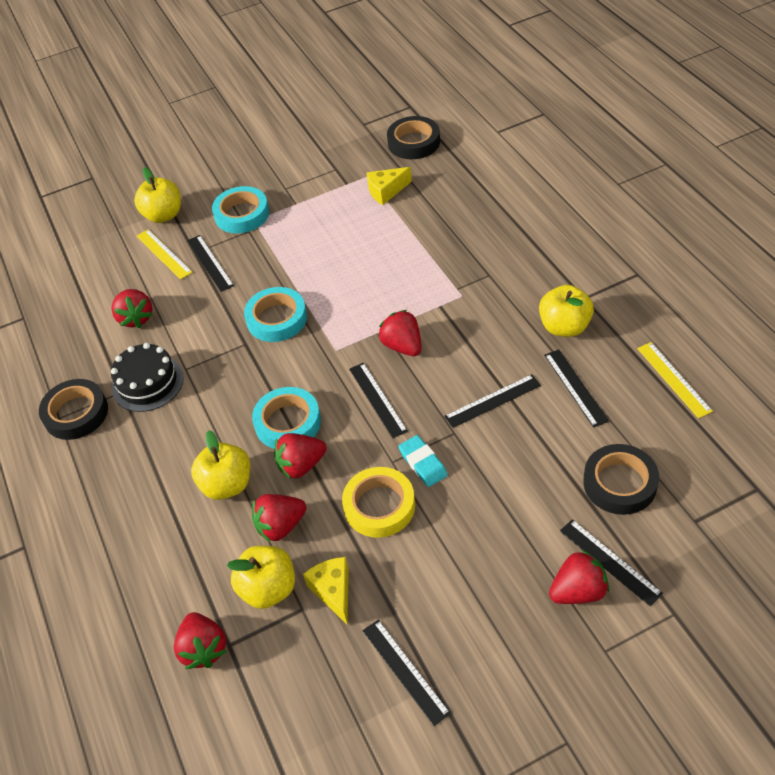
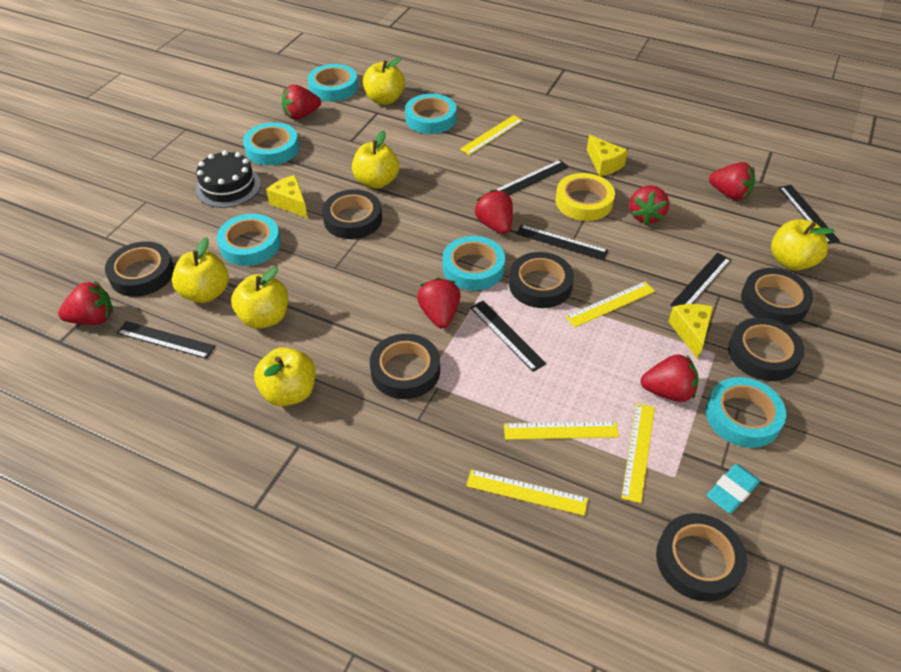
black tape: [39,379,108,440] [387,116,440,159] [583,444,659,515] = 3 -> [105,241,174,297] [322,189,382,239] [370,334,440,399] [509,252,574,308] [656,513,747,602] [728,317,804,381] [741,268,813,326] = 7
red strawberry: [111,289,152,328] [174,612,226,669] [252,494,307,543] [274,433,327,479] [378,310,422,356] [549,549,609,604] = 6 -> [58,281,113,325] [282,85,321,120] [417,278,461,329] [474,190,513,234] [629,186,669,225] [640,354,699,402] [709,162,755,201] = 7
turquoise tape: [212,186,269,233] [244,287,307,342] [252,387,321,449] = 3 -> [217,214,281,266] [243,122,299,165] [308,64,358,102] [405,94,456,134] [442,236,505,291] [706,377,786,448] = 6
yellow apple: [134,167,181,223] [191,430,250,500] [227,546,295,609] [539,285,594,337] = 4 -> [172,237,229,303] [231,267,288,329] [254,347,316,406] [352,130,399,189] [363,58,405,105] [771,219,835,270] = 6
yellow cheese: [303,557,349,624] [367,167,412,205] = 2 -> [266,175,308,218] [587,135,628,176] [668,304,713,359] = 3
yellow ruler: [137,229,193,280] [637,342,713,418] = 2 -> [460,115,523,155] [466,469,588,516] [504,421,619,440] [565,282,655,328] [621,403,655,503] = 5

